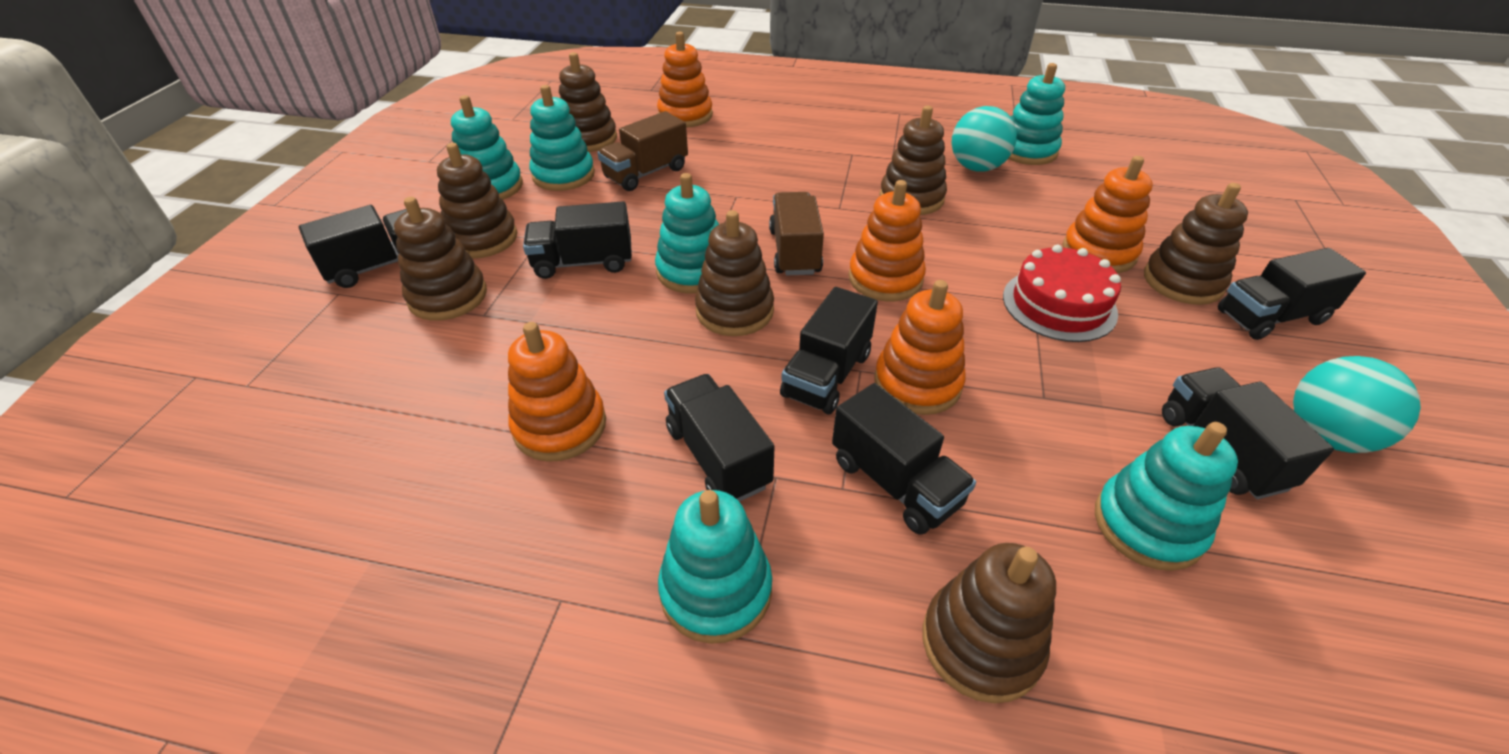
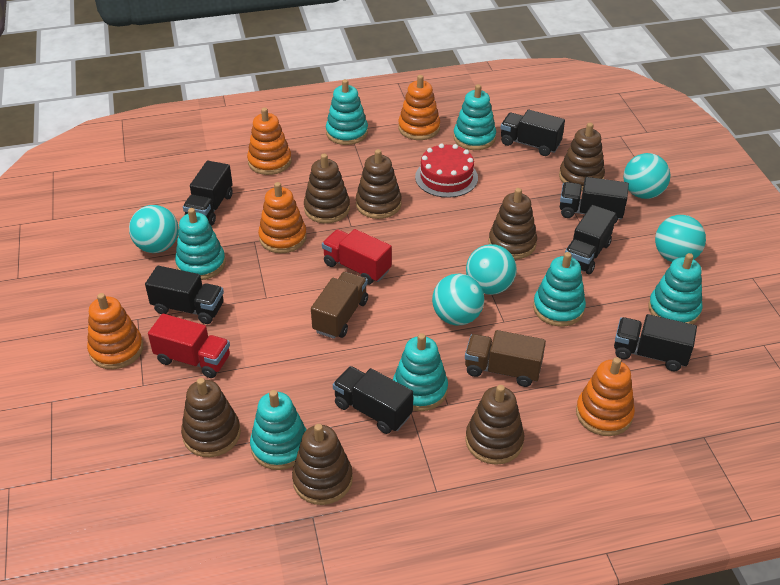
red truck: none = 0 -> [148,314,230,378] [322,229,392,285] = 2
turquoise ball: [952,106,1017,172] [1293,356,1421,453] = 2 -> [129,205,179,253] [432,274,484,326] [466,244,517,295] [624,153,670,199] [655,215,706,262] = 5
turquoise stacking toy: [451,95,523,200] [529,85,595,191] [655,173,719,293] [658,490,772,644] [1008,63,1065,165] [1095,422,1238,571] = 6 -> [175,208,226,280] [250,390,307,470] [326,79,368,145] [393,333,448,411] [453,84,496,150] [533,252,586,327] [648,253,703,324] = 7

